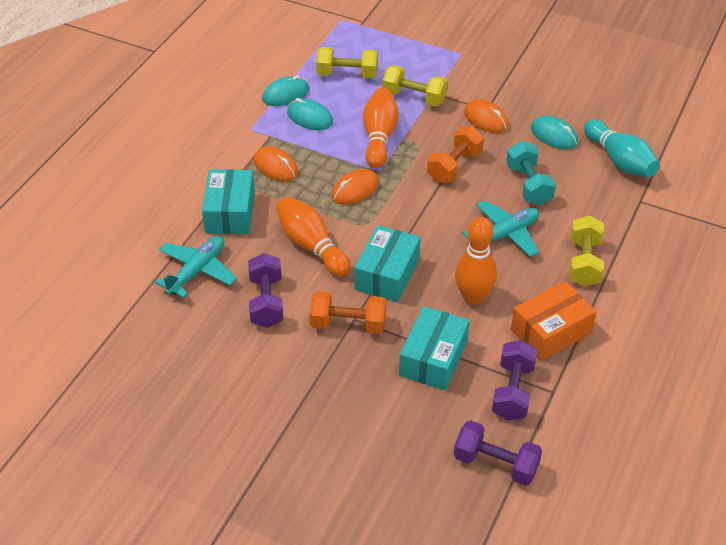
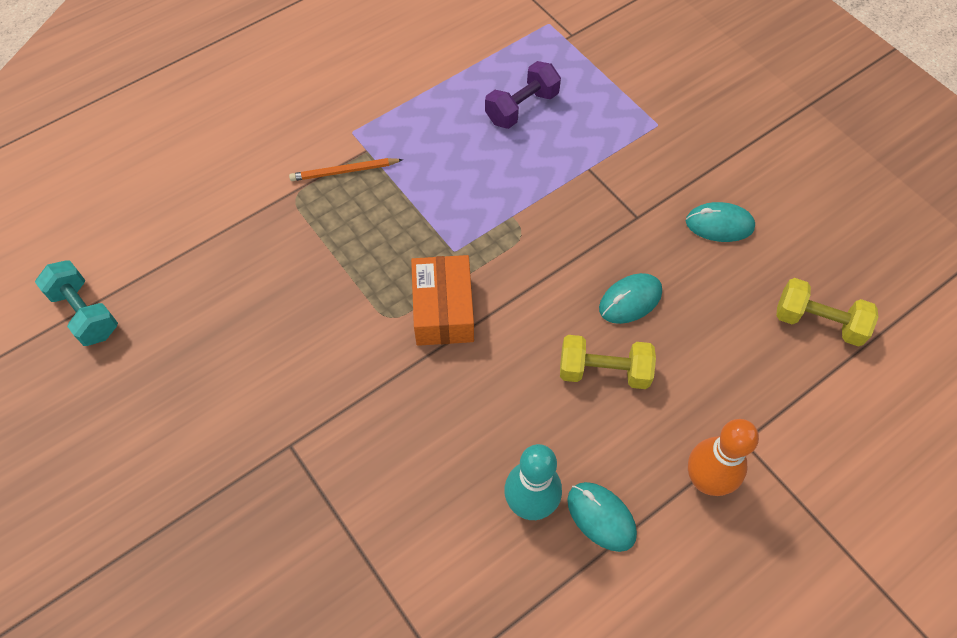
orange bowling pin: [276,196,351,276] [363,88,399,168] [455,217,497,305] = 3 -> [688,419,759,496] = 1
orange dumbbell: [310,291,386,334] [427,126,484,183] = 2 -> none = 0
orange mouse: [254,146,298,182] [331,169,379,205] [464,99,508,133] = 3 -> none = 0
orange pencil: none = 0 -> [289,158,403,181] = 1
purple dumbbell: [248,253,283,328] [454,420,542,486] [492,340,537,421] = 3 -> [485,61,561,129] = 1
turquoise box: [202,169,255,234] [354,225,421,302] [399,306,470,391] = 3 -> none = 0
turquoise plane: [155,236,237,298] [462,200,539,257] = 2 -> none = 0
yellow dumbbell: [316,47,378,79] [382,65,448,107] [569,215,604,286] = 3 -> [560,335,656,389] [776,278,879,347] = 2

